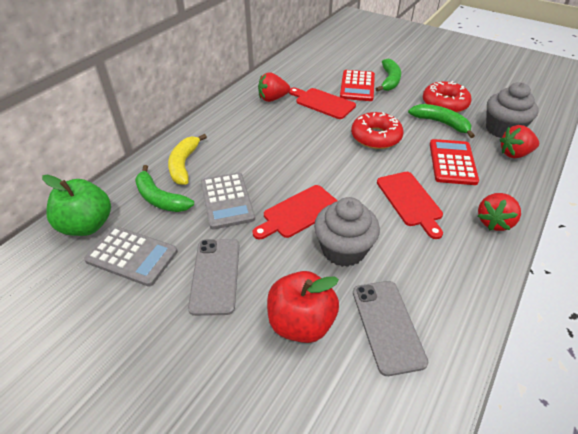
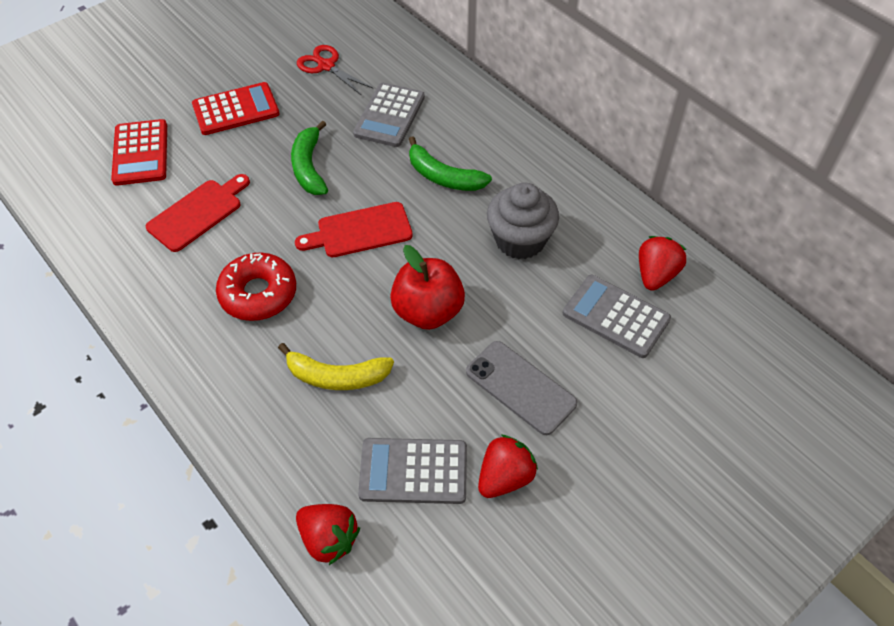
green apple: [42,174,111,236] = 1 -> none = 0
green banana: [135,165,194,212] [376,59,401,92] [408,104,475,138] = 3 -> [291,120,328,195] [409,136,492,191] = 2
grey calculator: [84,226,178,286] [201,172,255,229] = 2 -> [353,83,425,147] [358,438,467,504] [563,275,671,358] = 3
grey cupcake: [314,197,380,267] [486,82,539,138] = 2 -> [487,183,559,259] = 1
grey phone: [188,239,239,316] [353,281,428,376] = 2 -> [466,341,577,435] = 1
red cutting board: [253,185,338,239] [289,88,356,119] [377,172,443,239] = 3 -> [146,174,250,252] [295,202,413,257] = 2
red donut: [351,112,404,149] [423,81,471,113] = 2 -> [216,253,296,321] = 1
red scissors: none = 0 -> [297,45,373,96] = 1

